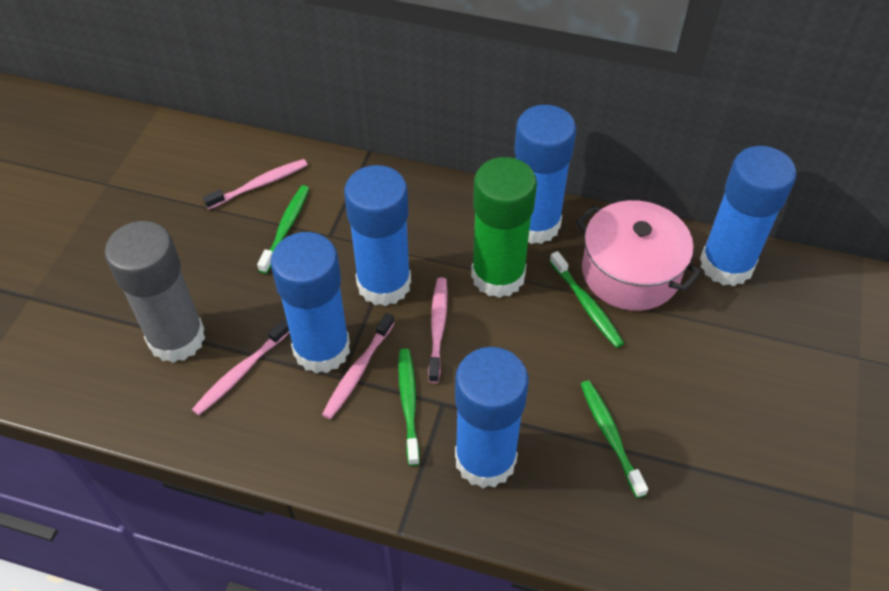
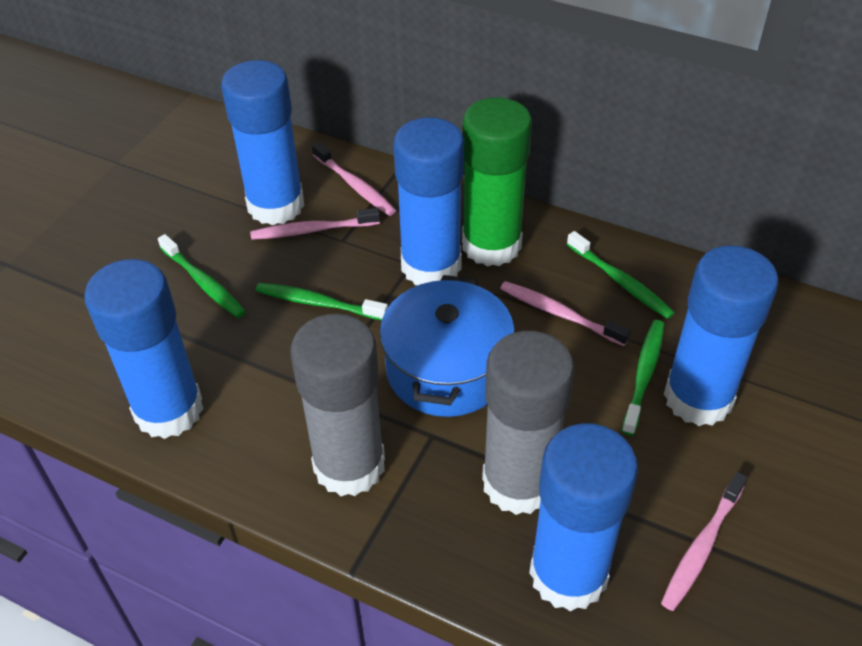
blue pot: none = 0 -> [379,275,515,417] = 1
grey glue stick: [105,221,205,363] = 1 -> [290,313,385,496] [482,331,574,515] = 2
pink pot: [576,200,702,311] = 1 -> none = 0

